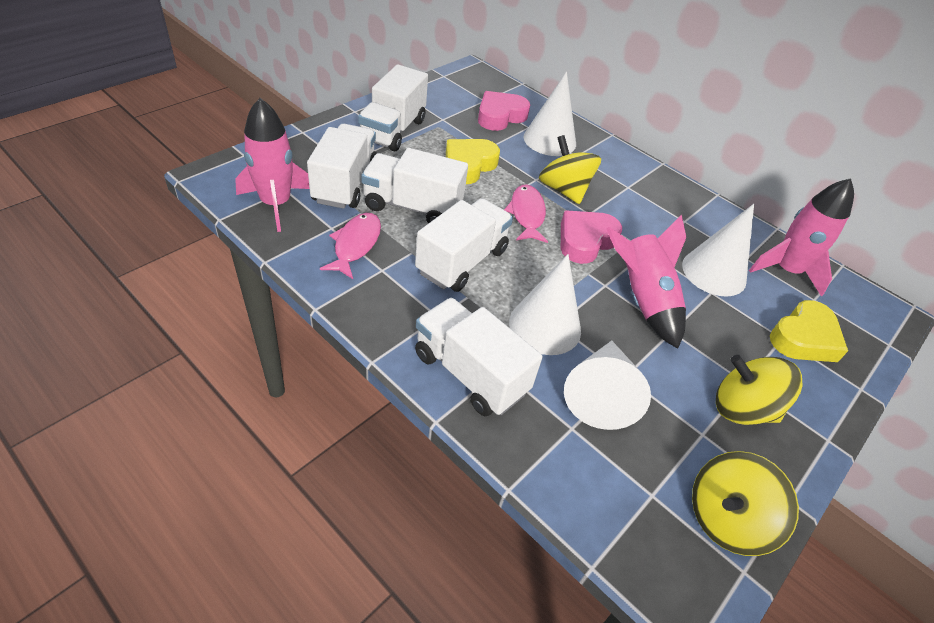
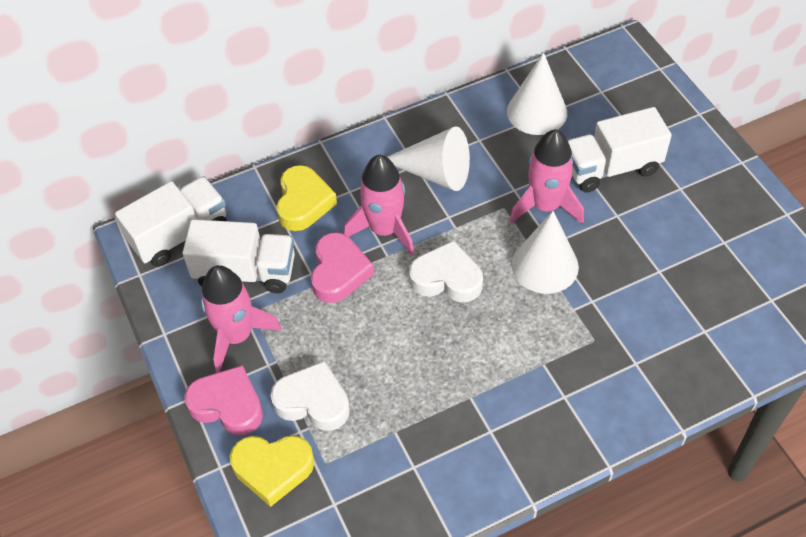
pink fish: [320,213,381,279] [504,184,548,243] = 2 -> none = 0
white cone: [509,254,581,355] [523,72,576,156] [564,340,651,430] [682,204,754,296] = 4 -> [387,126,470,191] [507,53,567,135] [512,211,579,294] = 3
white heart: none = 0 -> [270,361,350,431] [409,240,483,302] = 2
white truck: [307,124,377,209] [358,64,428,151] [361,148,468,224] [415,198,513,292] [415,298,543,416] = 5 -> [115,176,227,267] [183,219,295,293] [568,107,672,193] = 3
yellow spinning top: [539,135,601,204] [692,451,799,556] [716,355,803,425] = 3 -> none = 0

